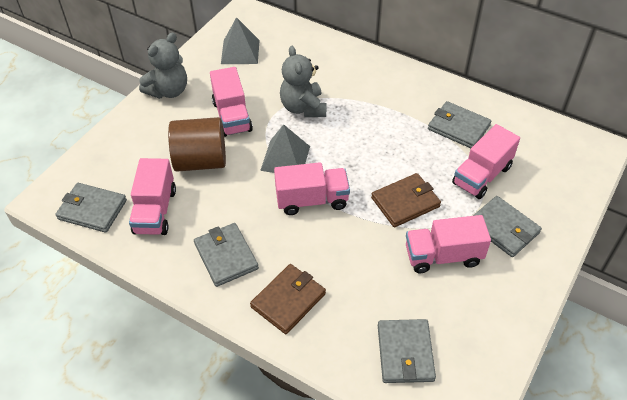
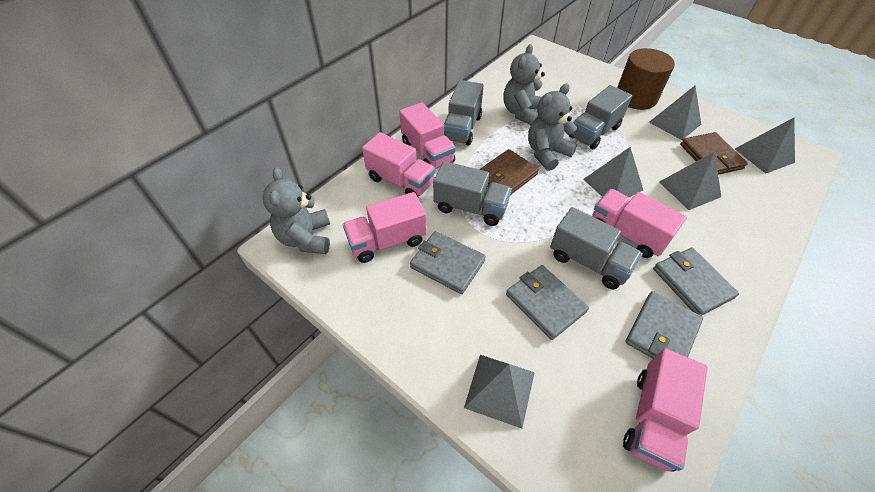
grey pyramid: [221,17,260,64] [260,124,310,173] = 2 -> [464,355,535,428] [583,147,643,197] [649,86,701,140] [659,152,721,210] [735,118,795,174] = 5
grey teddy bear: [139,32,187,99] [280,46,326,117] = 2 -> [262,168,330,254] [503,44,545,125] [528,84,577,171] = 3
grey truck: none = 0 -> [433,161,512,226] [444,80,484,146] [550,207,643,289] [569,85,632,149] = 4
grey wallet: [55,183,127,233] [194,223,259,287] [378,319,436,383] [428,101,491,148] [473,196,542,257] = 5 -> [410,231,486,294] [506,265,589,340] [625,291,703,359] [653,248,739,316] = 4

